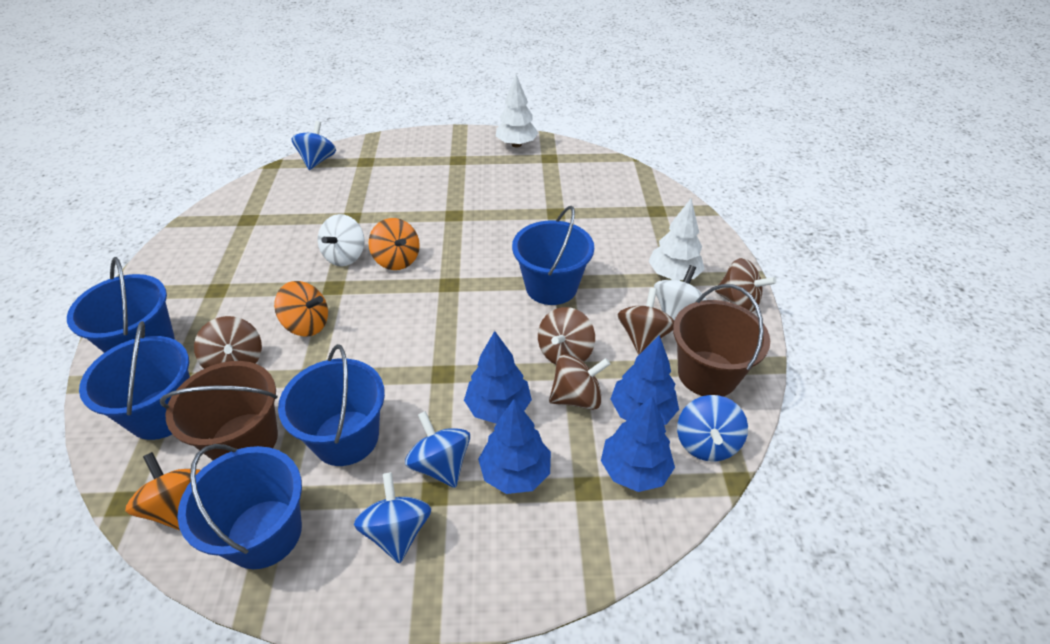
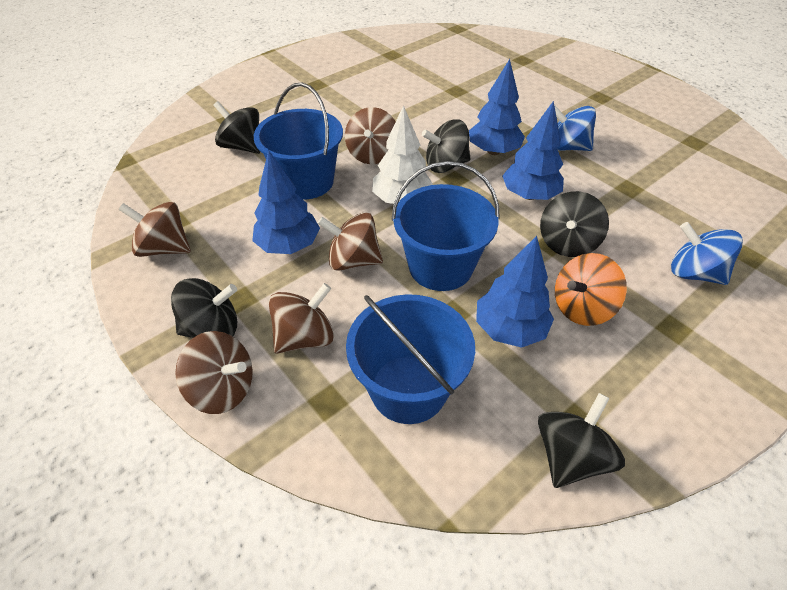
black spinning top: none = 0 -> [171,278,237,338] [213,101,260,154] [422,119,471,173] [538,393,625,488] [540,191,609,257] = 5
blue bucket: [67,257,175,353] [79,321,190,440] [177,444,302,569] [278,344,385,466] [512,206,594,305] = 5 -> [254,83,343,200] [346,294,475,424] [391,161,500,291] = 3
blue spinning top: [291,121,336,170] [354,472,431,564] [405,411,470,488] [677,395,748,462] = 4 -> [554,105,596,151] [671,222,743,285] = 2
brown bucket: [160,361,278,460] [673,284,770,396] = 2 -> none = 0
orange spinning top: [125,452,201,530] [274,281,328,337] [368,218,420,270] = 3 -> [555,253,627,326] = 1
white spinning top: [318,214,365,266] [654,265,707,321] = 2 -> none = 0
white tree: [496,75,538,148] [648,198,705,280] = 2 -> [372,105,433,204] = 1

